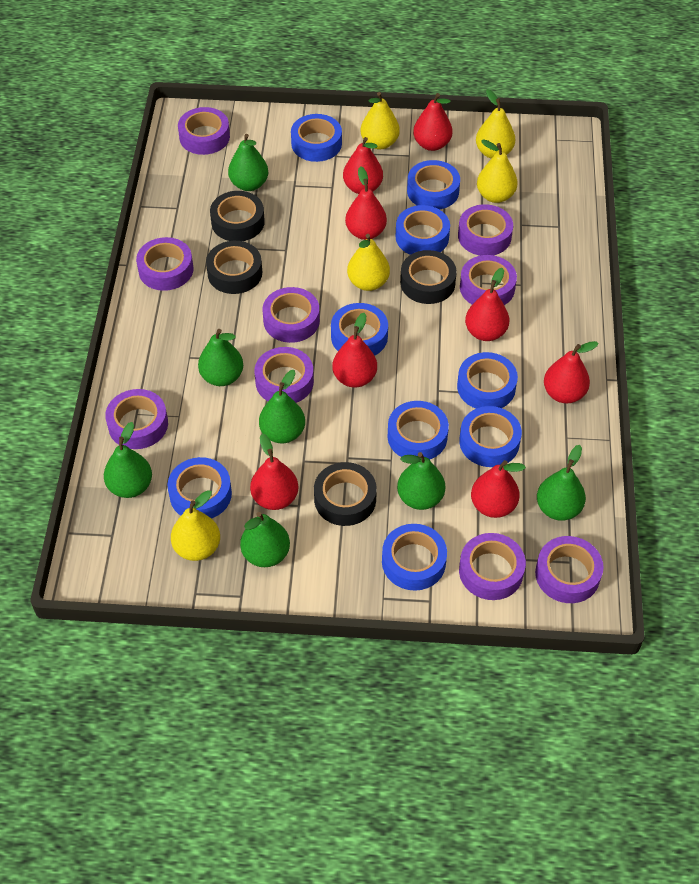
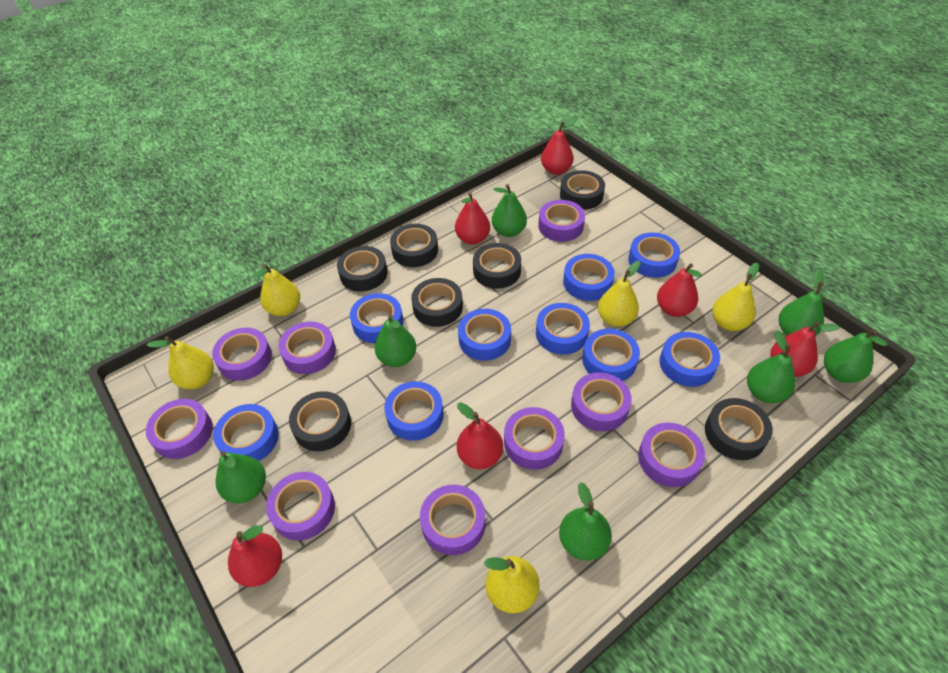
black tape: [206,241,262,294] [210,191,265,241] [314,462,377,526] [400,250,457,304] = 4 -> [289,391,351,451] [337,246,388,291] [390,224,438,267] [411,278,463,327] [473,243,521,289] [560,170,605,210] [705,398,773,460] = 7
red pear: [250,434,298,510] [332,313,377,388] [343,137,383,194] [345,166,387,240] [413,93,453,151] [465,268,509,341] [471,460,526,518] [544,341,599,403] = 8 -> [228,525,282,587] [455,192,490,245] [457,403,503,469] [541,118,576,175] [657,263,702,317] [770,321,840,377] = 6

